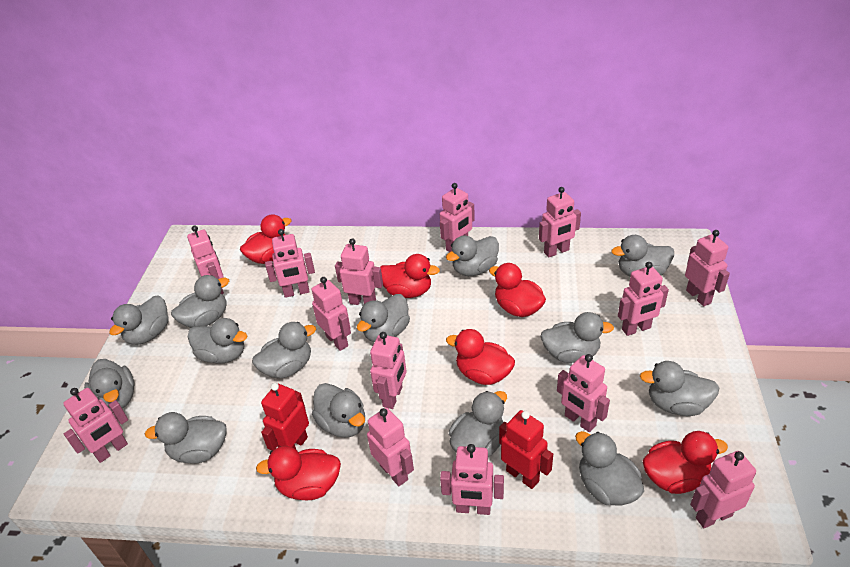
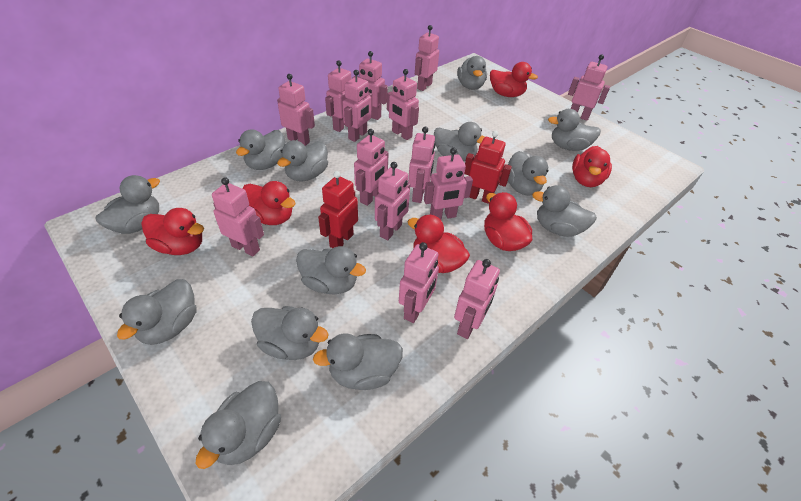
grey duck: [84,359,135,411] [109,295,168,345] [145,412,227,464] [171,275,229,328] [188,318,248,364] [252,322,316,379] [312,383,365,438] [357,294,410,342] [446,235,499,276] [449,391,507,457] [540,312,614,363] [575,431,644,506] [611,235,674,277] [640,361,719,416] = 14 -> [96,175,160,234] [117,279,196,345] [196,381,281,469] [236,129,285,170] [251,306,329,360] [277,140,328,181] [296,246,366,294] [313,333,403,390] [434,122,485,161] [457,56,487,90] [508,151,548,195] [532,185,597,237] [548,109,601,151] = 13

